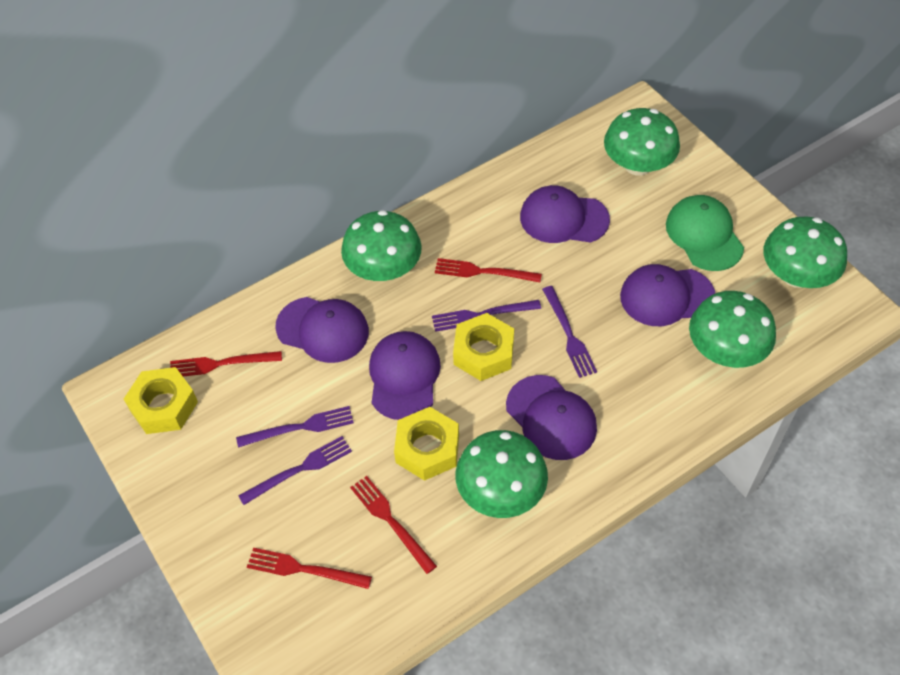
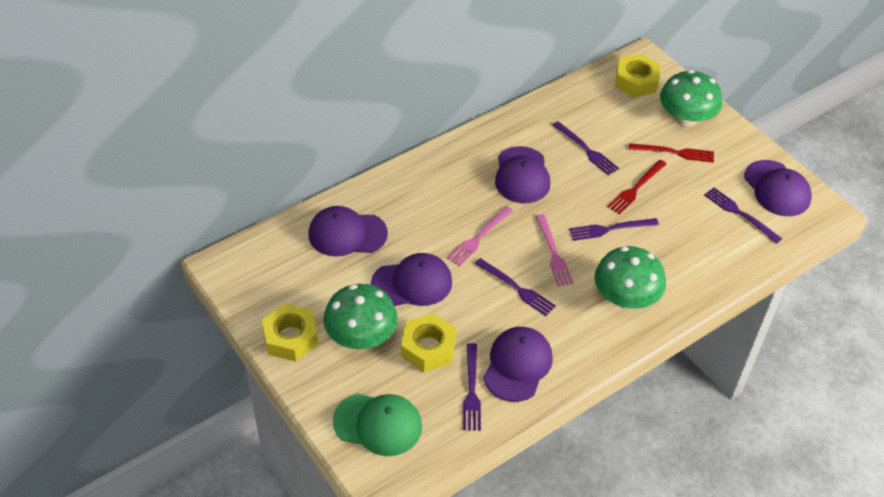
green mushroom: [341,210,422,281] [456,430,548,518] [604,108,680,176] [689,291,776,368] [764,217,847,288] = 5 -> [323,284,398,349] [594,246,666,309] [660,70,722,127] = 3
pink fork: none = 0 -> [447,206,513,266] [536,214,573,287] = 2
purple fork: [236,406,354,448] [238,436,352,505] [432,300,541,332] [542,286,597,378] = 4 -> [463,343,481,431] [475,258,556,316] [553,121,619,175] [569,218,659,241] [704,187,782,243] = 5
red fork: [170,351,282,376] [247,548,372,589] [350,476,437,574] [435,258,542,282] = 4 -> [607,160,667,215] [629,143,714,163] = 2

